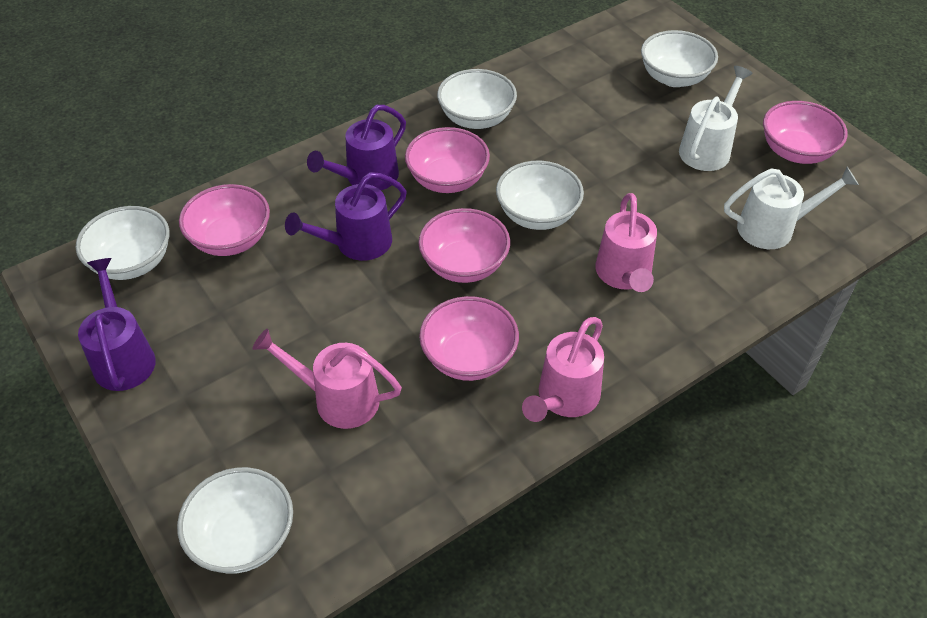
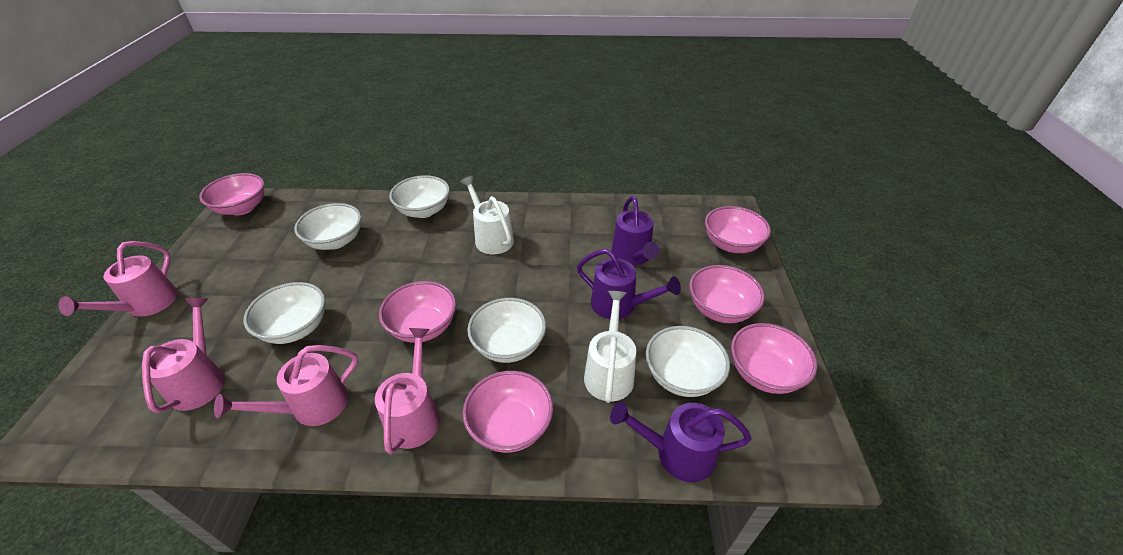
pink bowl: [179,184,270,256] [405,127,490,193] [418,208,510,283] [419,296,519,381] [763,101,848,164] = 5 -> [199,173,264,215] [379,281,456,343] [463,371,553,453] [689,265,765,323] [705,206,771,253] [731,323,817,394] = 6
pink watering can: [252,329,402,429] [522,317,604,422] [595,193,657,292] = 3 -> [58,241,178,317] [142,298,225,413] [214,345,358,426] [375,328,440,454] = 4

